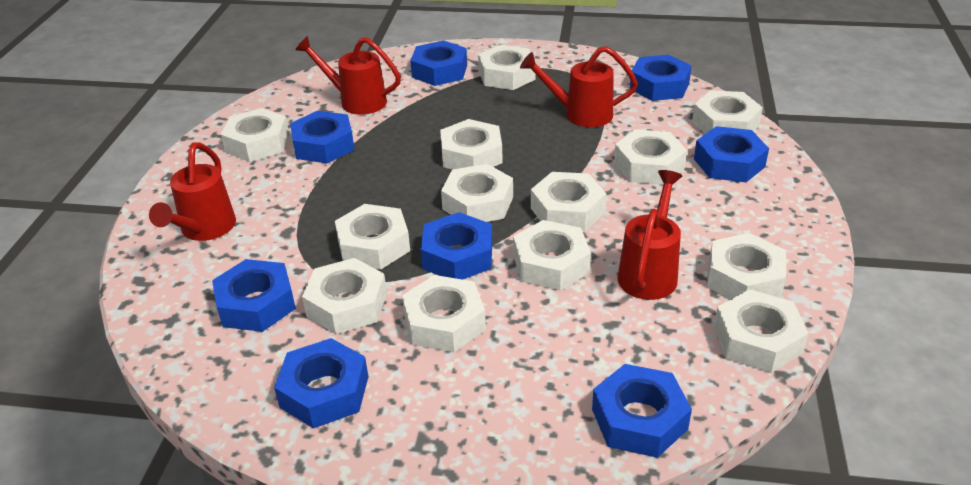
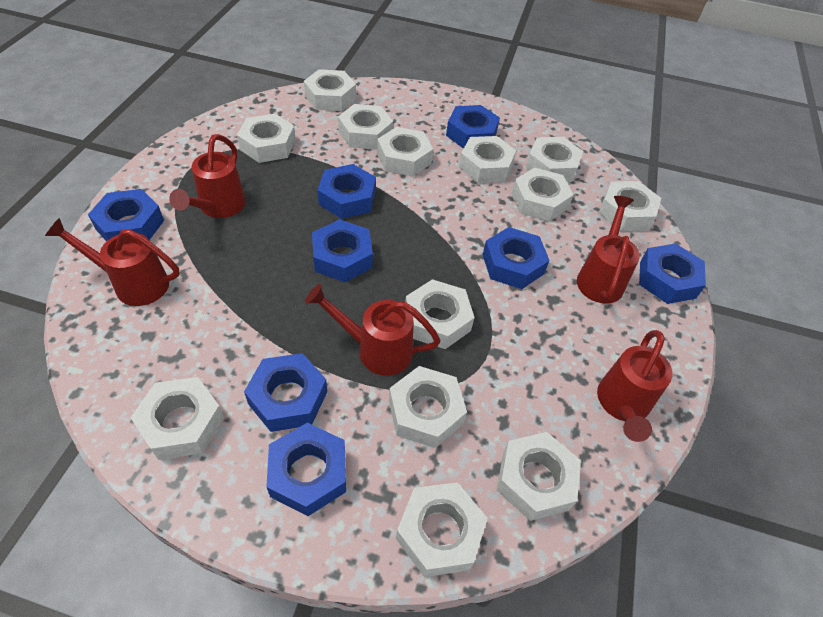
red watering can: [149,142,236,241] [295,36,401,115] [520,46,638,127] [617,170,682,300] = 4 -> [45,218,180,306] [169,134,246,218] [305,284,441,376] [577,196,640,303] [597,330,673,442] = 5

